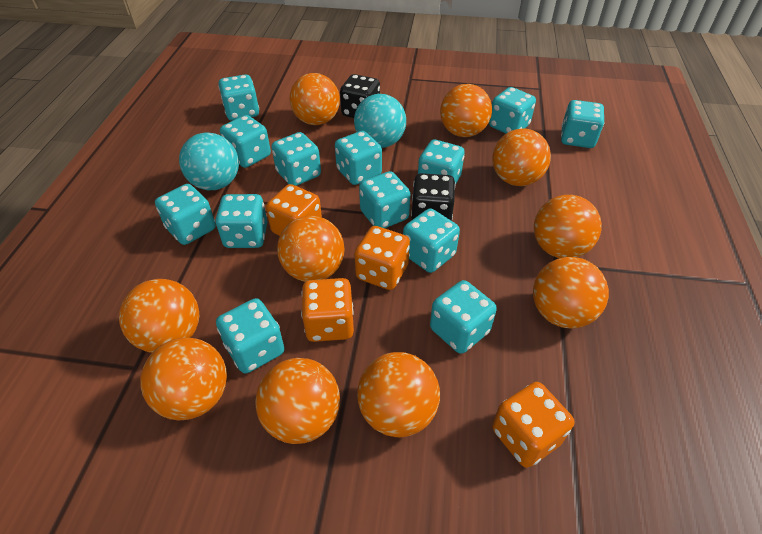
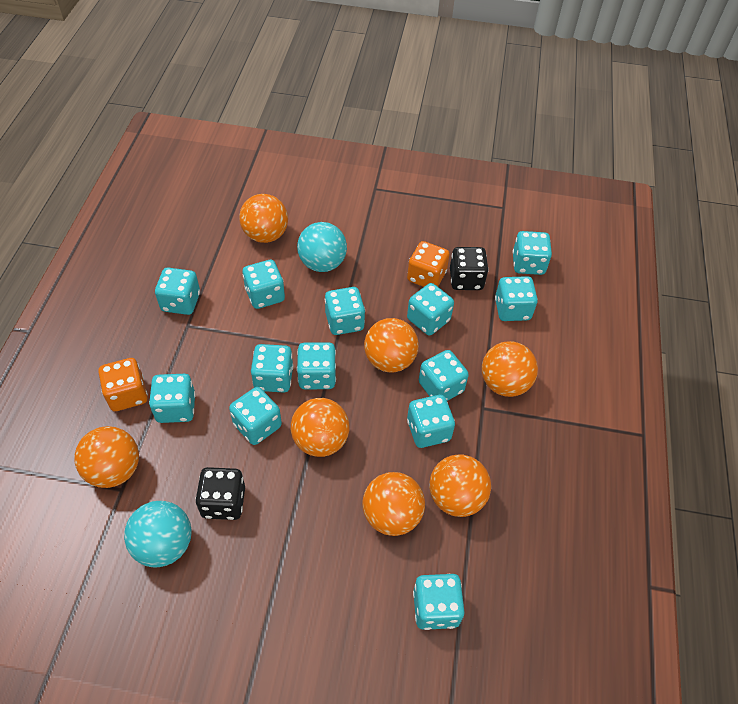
orange ball: [119,279,199,353] [140,338,227,420] [255,358,340,444] [277,216,344,282] [290,73,340,125] [357,352,440,437] [440,84,492,137] [492,129,551,186] [533,257,609,329] [534,195,602,258] = 10 -> [74,426,139,488] [239,194,288,243] [291,398,349,457] [362,472,425,536] [364,318,419,372] [429,454,491,517] [482,341,538,397] = 7
orange dice: [266,184,322,236] [301,278,354,342] [354,226,410,290] [492,382,575,468] = 4 -> [98,358,148,411] [407,241,450,287] = 2

